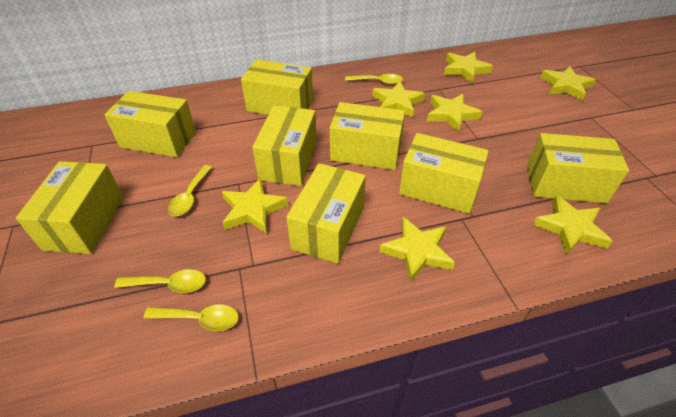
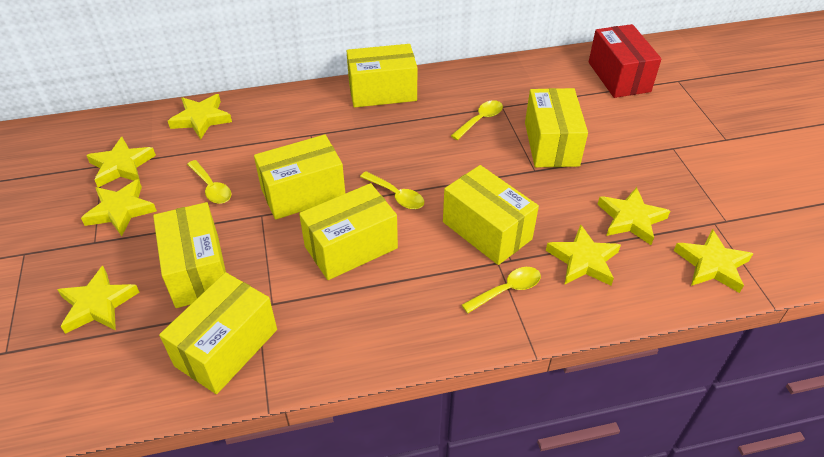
red box: none = 0 -> [589,24,662,98] = 1
yellow box: [16,161,124,254] [104,91,196,157] [241,59,313,115] [252,105,317,186] [286,163,366,264] [330,102,405,170] [399,133,489,214] [527,133,629,203] = 8 -> [153,202,226,308] [159,272,277,394] [254,134,345,220] [299,183,398,280] [347,44,417,108] [443,165,539,265] [525,88,588,167] = 7

